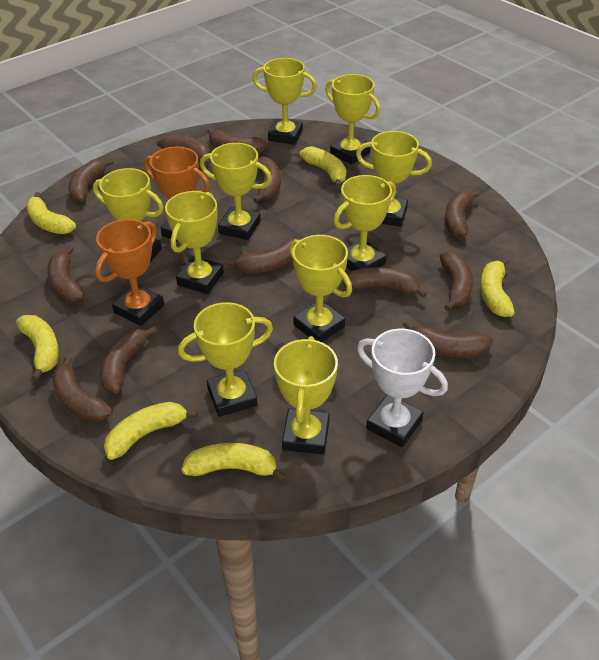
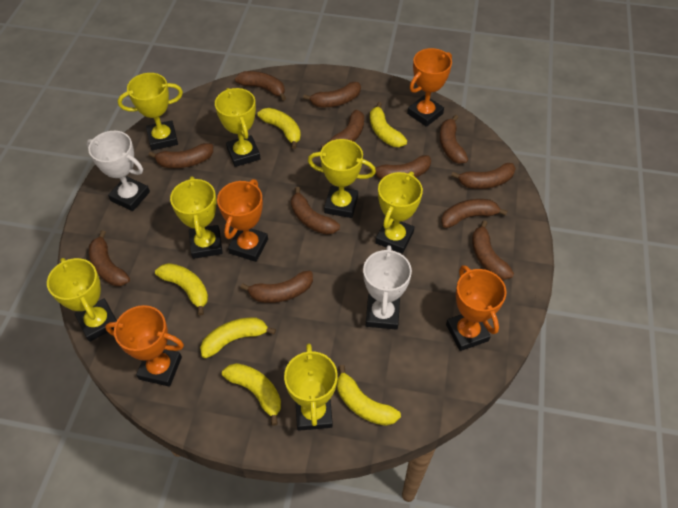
orange trophy: [95,219,164,326] [144,146,210,241] = 2 -> [105,305,184,387] [217,179,268,262] [407,48,452,127] [446,265,507,351] = 4
white trophy: [357,329,448,447] = 1 -> [86,131,150,211] [363,245,412,330] = 2
yellow trophy: [93,168,164,262] [165,191,224,294] [178,302,273,417] [200,143,272,240] [252,58,317,145] [274,336,338,454] [289,235,352,342] [325,74,381,165] [333,175,396,271] [356,131,432,227] = 10 -> [47,258,117,342] [118,73,183,151] [170,177,223,259] [215,88,261,167] [284,343,338,431] [308,139,376,218] [376,172,423,254] = 7

